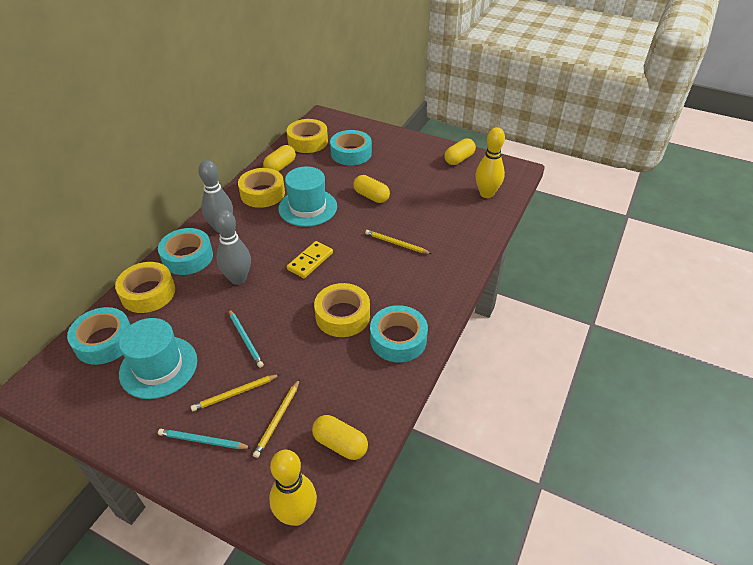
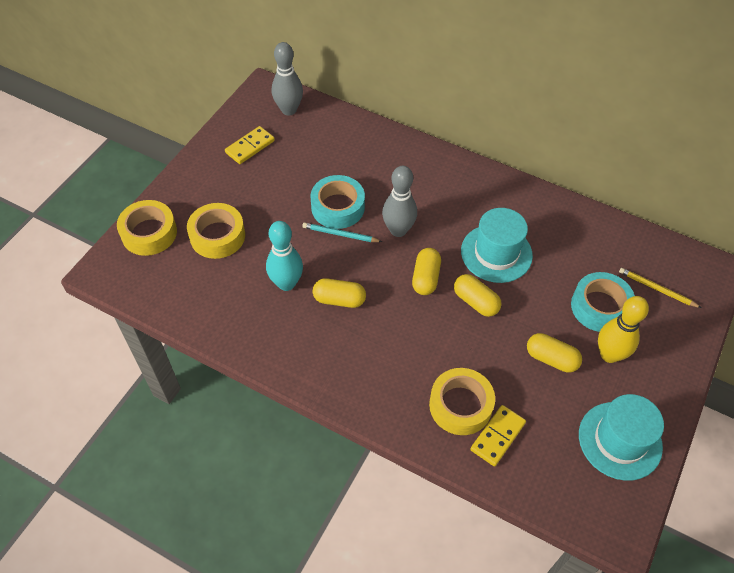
turquoise bowling pin: none = 0 -> [266,221,303,291] = 1
turquoise pencil: [158,429,251,449] [229,309,264,368] = 2 -> [302,223,382,242] = 1
turquoise tape: [67,307,130,365] [158,228,213,275] [330,130,372,165] [370,305,428,362] = 4 -> [311,175,365,229] [571,272,635,332] = 2
yellow bowling pin: [269,450,317,526] [475,127,505,198] = 2 -> [598,296,649,363] = 1
yellow domino: [287,241,333,278] = 1 -> [225,126,275,164] [470,405,526,466] = 2
yellow pencil: [191,374,280,411] [253,379,300,458] [365,230,432,254] = 3 -> [619,268,701,308] = 1
yellow tape: [115,262,175,313] [238,168,285,208] [287,119,328,153] [314,283,370,337] = 4 -> [117,200,177,256] [187,203,245,259] [429,368,495,435] = 3

